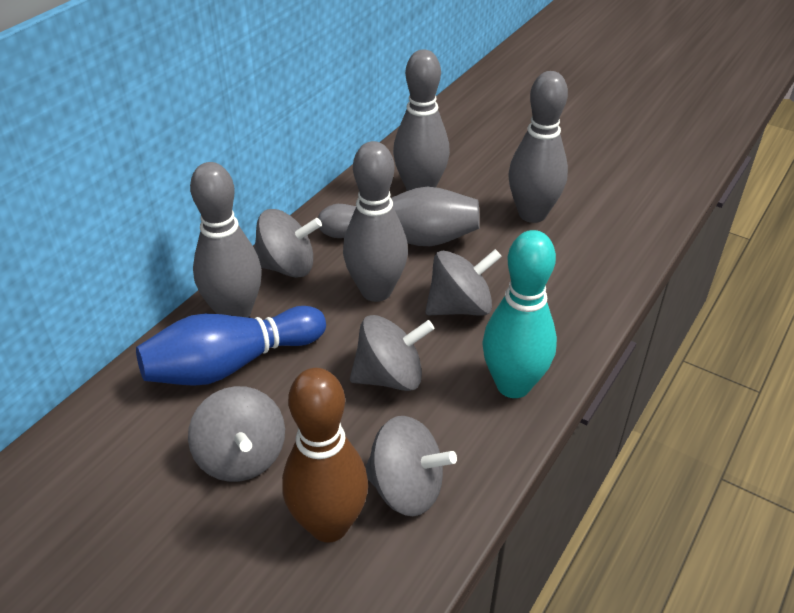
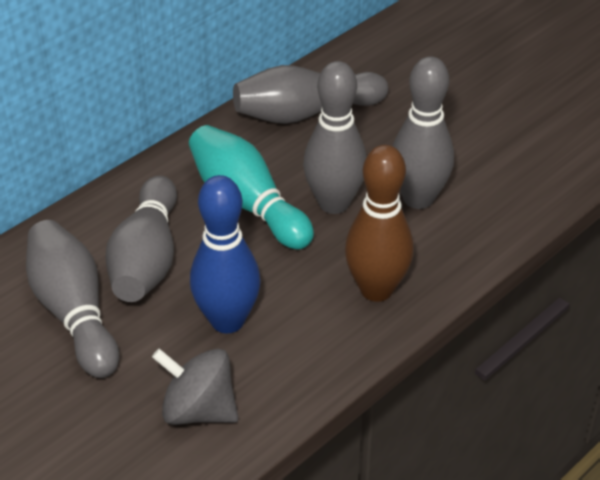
grey spinning top: [188,386,285,482] [254,209,322,278] [350,315,434,391] [365,416,457,516] [425,249,502,316] = 5 -> [152,349,238,425] = 1

